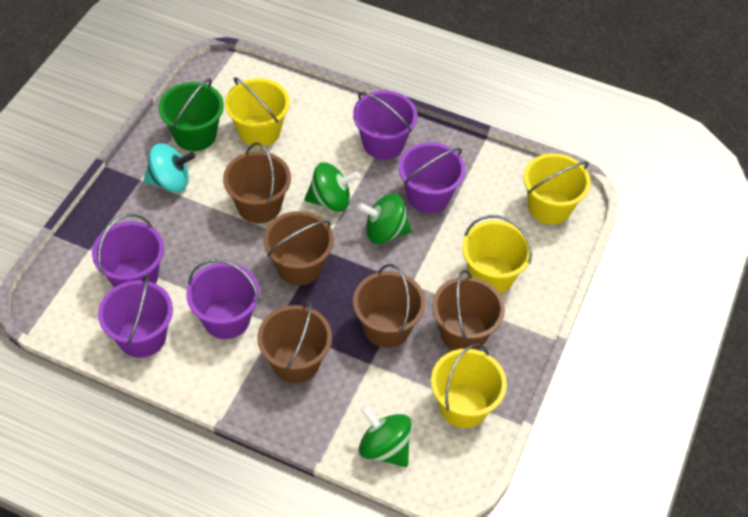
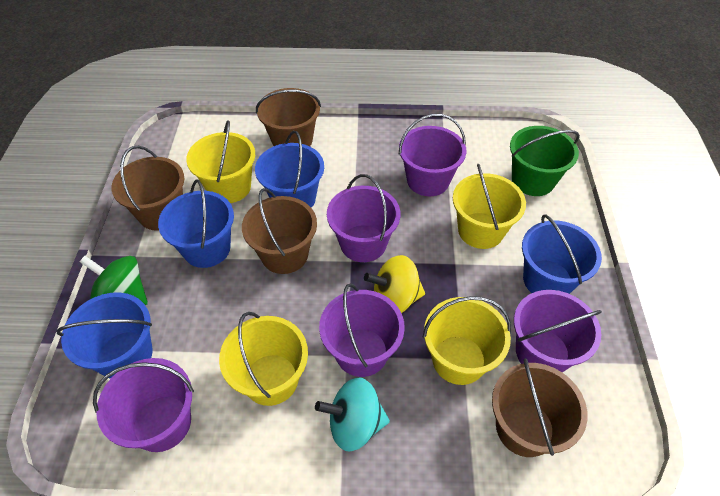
blue bucket: none = 0 -> [56,292,153,379] [158,179,234,268] [255,131,324,208] [522,214,602,294] = 4
brown bucket: [223,142,291,224] [257,301,332,383] [264,211,334,285] [353,264,426,348] [432,270,505,350] = 5 -> [112,146,184,231] [242,188,317,274] [256,88,321,146] [492,358,588,457] = 4
green spinning top: [304,162,360,212] [357,193,412,244] [359,405,412,467] = 3 -> [80,256,148,305] = 1
yellow spinning top: none = 0 -> [364,255,425,313] = 1

